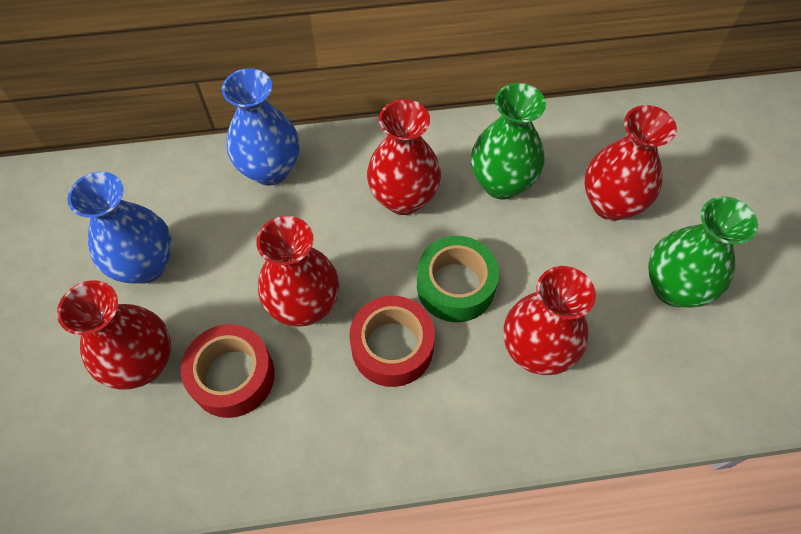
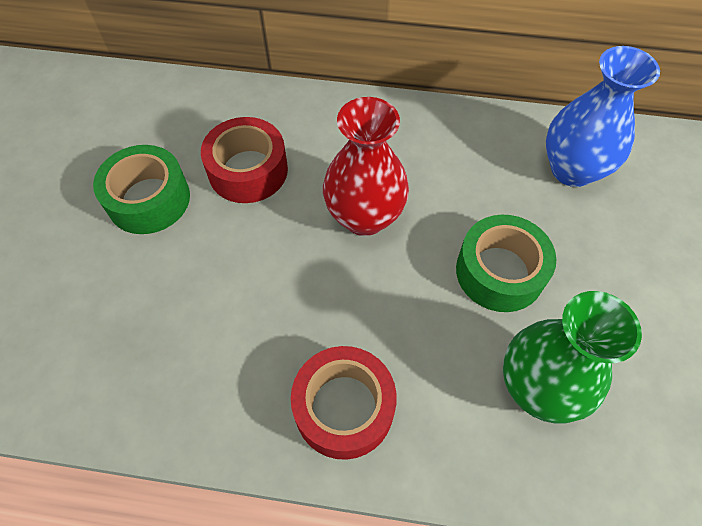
blue vase: [68,172,172,284] [222,68,300,185] = 2 -> [546,46,660,187] = 1
green tape: [417,236,499,322] = 1 -> [93,145,190,234] [456,215,556,312] = 2
green vase: [471,83,546,199] [648,196,758,308] = 2 -> [503,291,642,424] = 1
red vase: [57,280,171,390] [256,216,339,327] [367,99,441,215] [504,266,596,376] [584,105,677,221] = 5 -> [323,97,409,236] = 1

